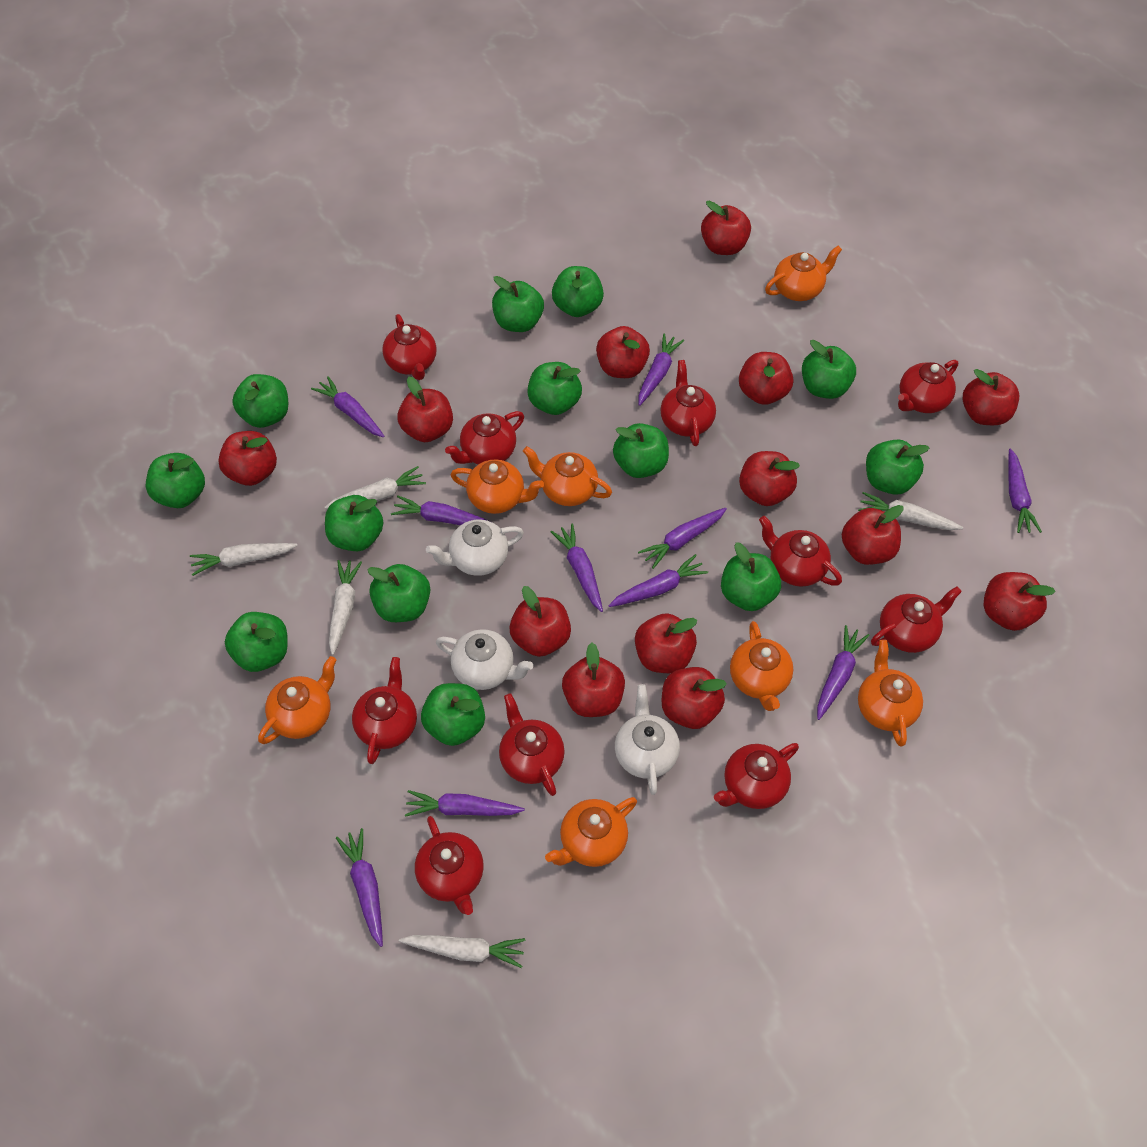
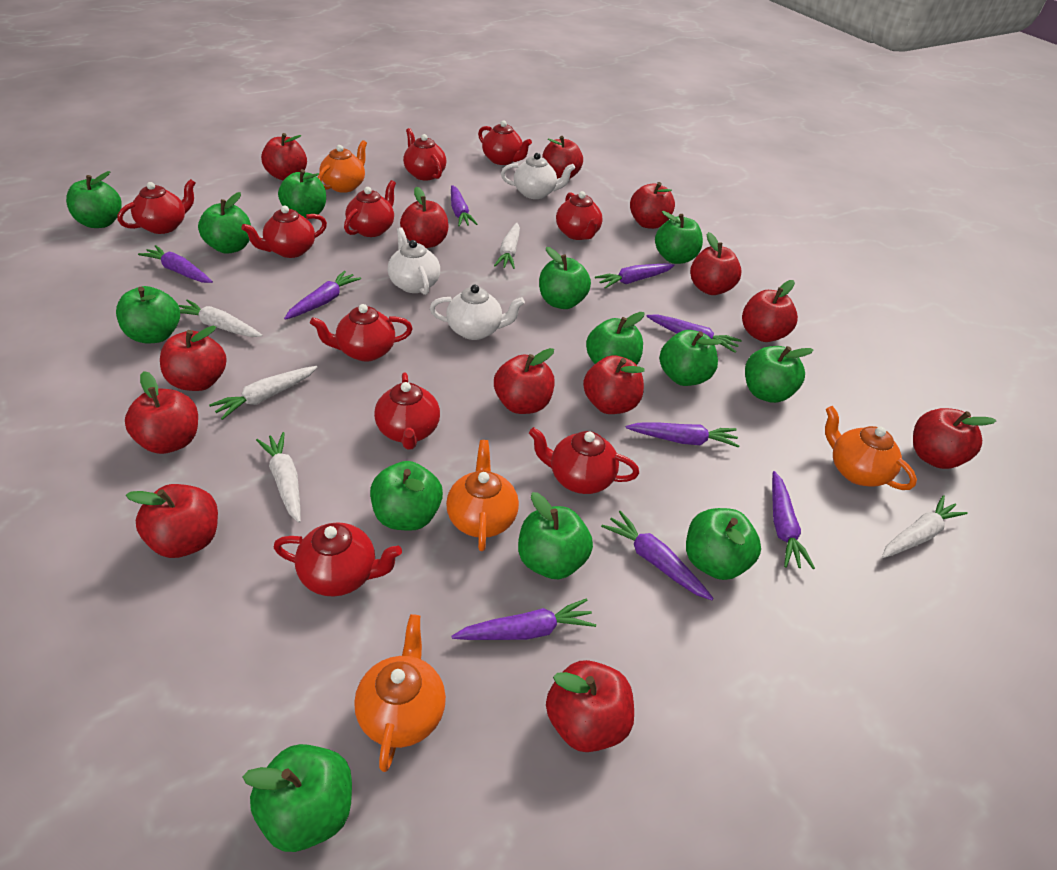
orange teapot: [258,656,336,744] [451,459,544,514] [523,446,612,506] [545,797,637,867] [730,621,793,711] [765,246,842,301] [858,640,923,747] = 7 -> [318,140,367,193] [354,614,446,772] [446,440,519,551] [825,406,917,490] = 4
purple carrot: [311,376,384,437] [336,828,383,947] [391,495,488,525] [405,790,525,817] [551,524,603,612] [608,554,708,607] [638,334,684,406] [638,508,727,569] [817,625,869,720] [1008,448,1042,533] = 10 -> [138,245,213,283] [284,271,361,320] [451,185,478,226] [451,598,596,640] [595,263,675,289] [601,511,714,600] [626,423,739,448] [646,315,742,353] [772,471,815,569] = 9

